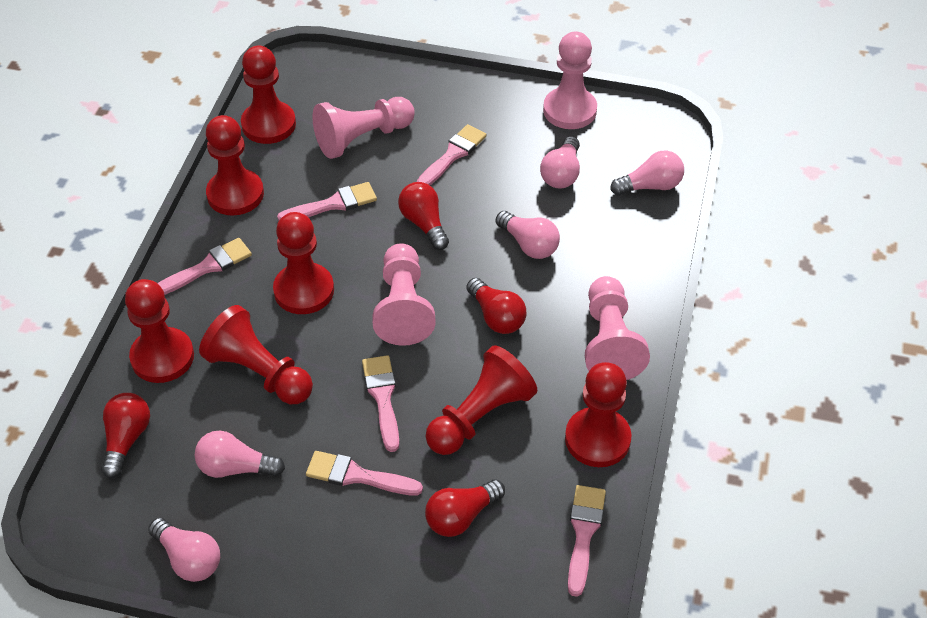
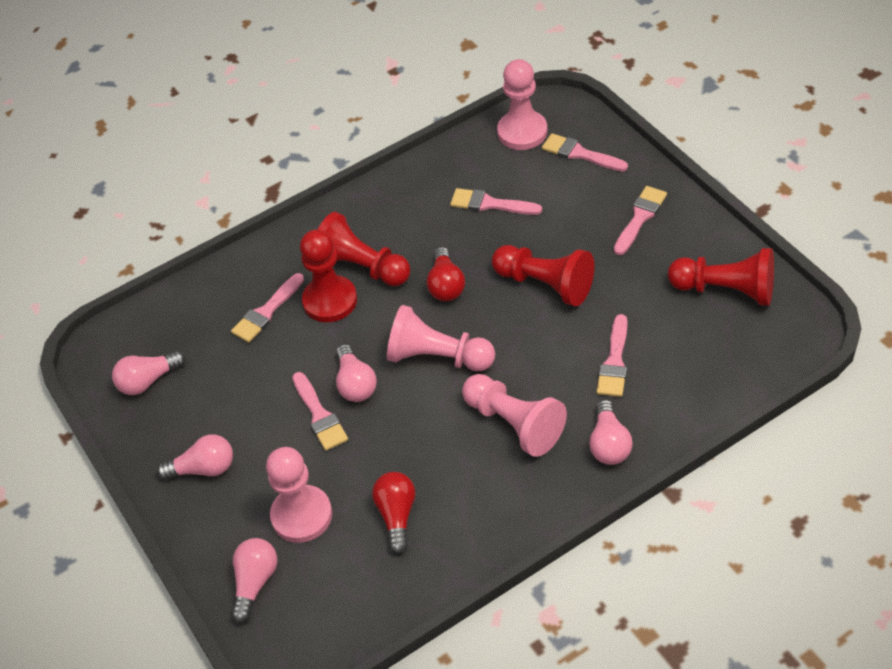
red light bulb: [101,393,150,478] [398,182,449,250] [425,479,505,537] [466,278,526,334] = 4 -> [372,472,415,554] [427,247,465,301] = 2
red pawn: [125,279,194,383] [199,305,313,404] [206,115,264,215] [241,46,296,144] [273,212,334,314] [426,345,537,455] [565,362,632,467] = 7 -> [300,230,357,322] [317,212,410,286] [492,245,594,306] [668,248,774,306] = 4

